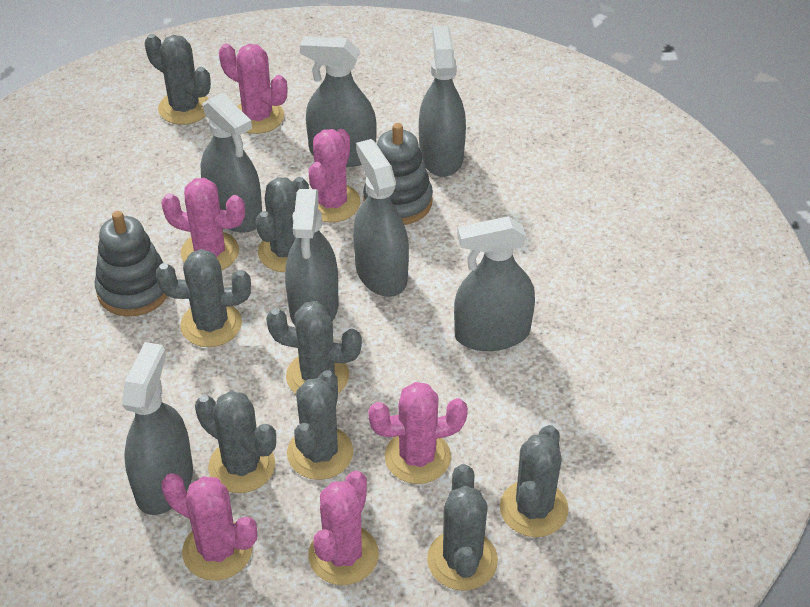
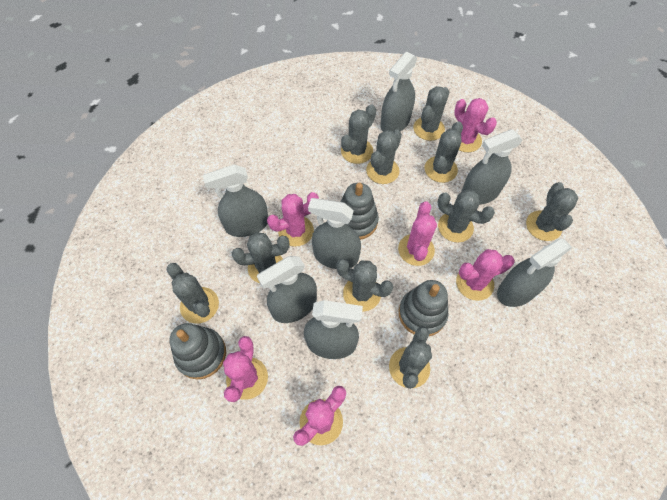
grey cactus: [145,34,211,125] [156,249,251,347] [195,391,276,493] [256,177,309,272] [266,301,362,394] [287,370,353,480] [427,464,498,591] [500,425,568,537] = 8 -> [166,263,219,324] [232,232,290,283] [336,259,393,311] [341,104,376,164] [366,129,402,184] [389,326,432,389] [413,86,449,141] [425,121,463,183] [437,190,495,242] [526,182,578,241] = 10
grey stacking toy: [95,211,168,317] [363,123,433,225] = 2 -> [169,323,226,379] [341,183,379,240] [399,280,448,336] = 3

